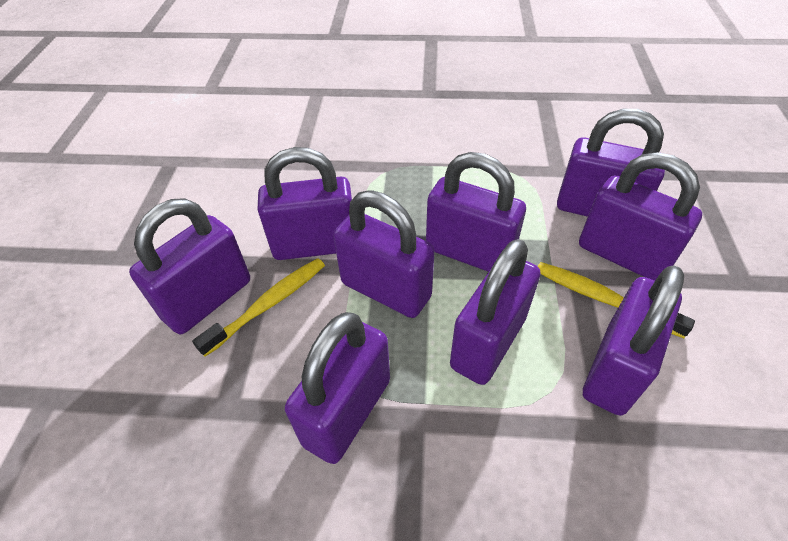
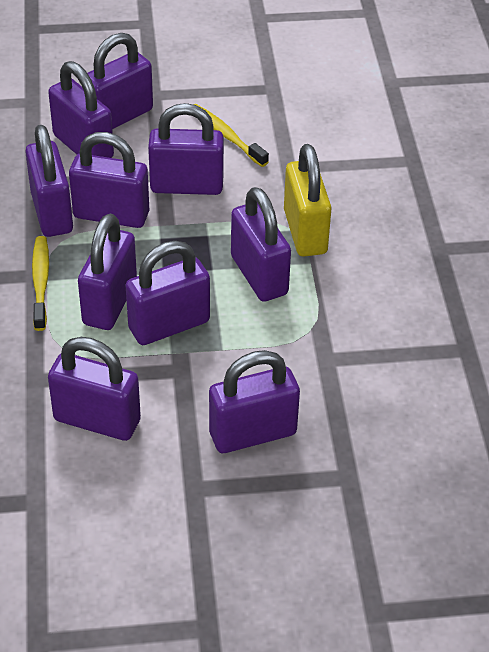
purple padlock: [129,198,250,334] [257,147,352,260] [285,312,390,464] [333,190,435,318] [426,152,526,272] [450,239,540,385] [557,109,665,217] [579,152,702,281] [583,265,684,416] = 9 -> [25,125,73,237] [48,61,114,158] [48,337,141,441] [69,132,149,228] [78,214,137,330] [87,33,153,129] [126,241,210,345] [148,103,224,195] [209,350,300,453] [231,187,291,302] = 10
yellow padlock: none = 0 -> [284,144,332,257] = 1

